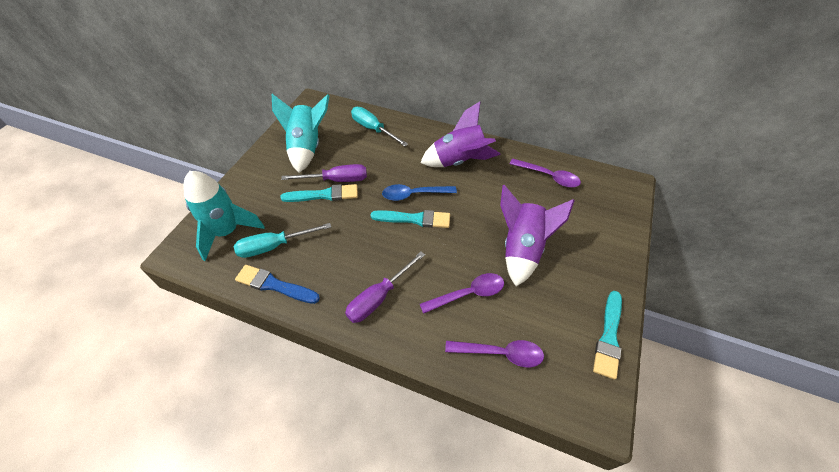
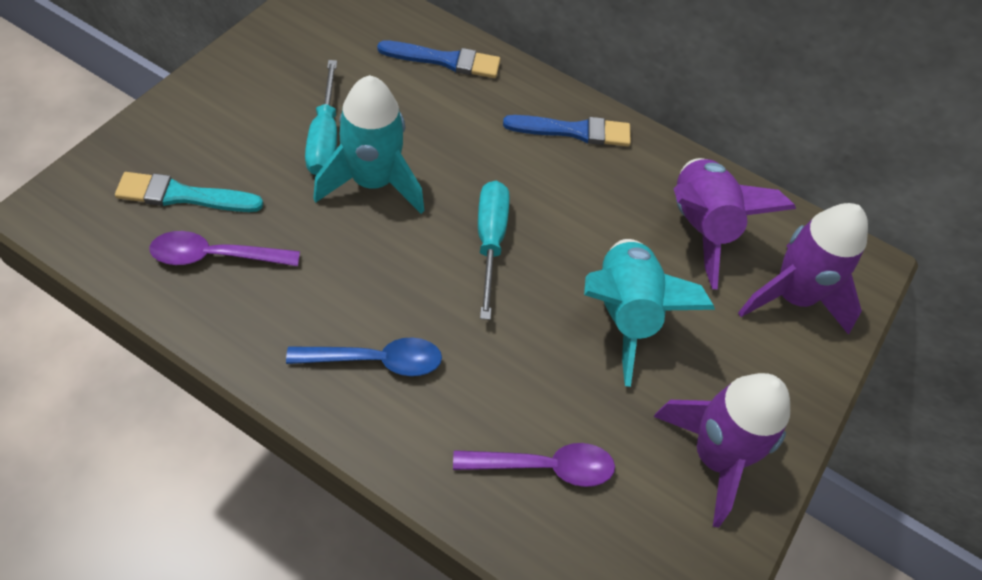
blue brush: [235,265,320,304] = 1 -> [377,41,500,78] [503,115,631,146] = 2
purple rocket: [420,102,501,167] [500,185,575,286] = 2 -> [653,373,790,527] [674,158,796,289] [738,203,868,335] = 3
purple screwdriver: [281,164,367,182] [345,252,425,323] = 2 -> none = 0
purple spoon: [420,273,504,314] [445,340,544,367] [509,158,581,188] = 3 -> [150,231,300,266] [453,443,615,487] = 2
turquoise brush: [280,184,358,202] [371,210,450,228] [593,291,622,380] = 3 -> [115,172,263,212] = 1

